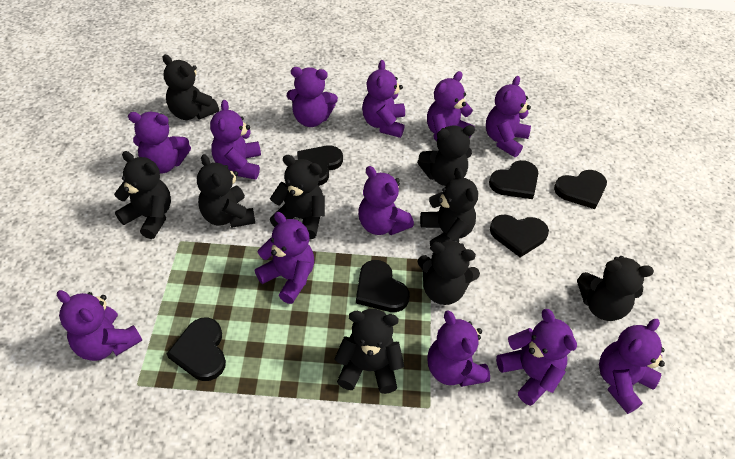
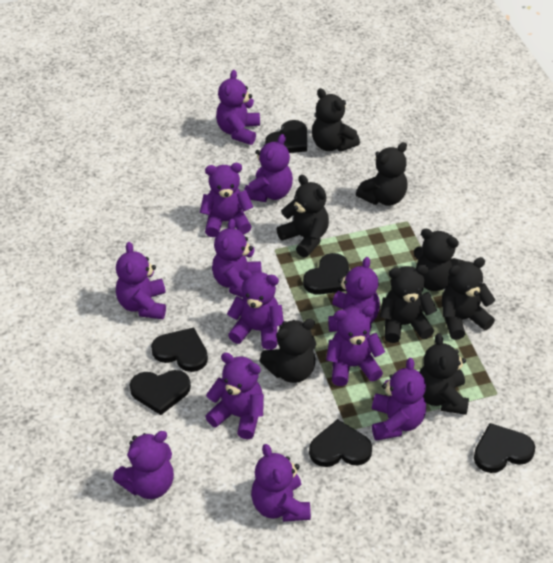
black teddy bear: [114,151,171,239] [163,54,219,120] [197,154,255,228] [270,155,325,239] [334,309,404,394] [417,125,475,186] [418,240,480,305] [420,167,478,245] [577,256,654,321] = 9 -> [259,319,316,383] [277,175,329,257] [312,88,360,152] [356,142,408,206] [379,265,437,343] [414,229,464,291] [419,333,469,415] [442,257,495,340] = 8

